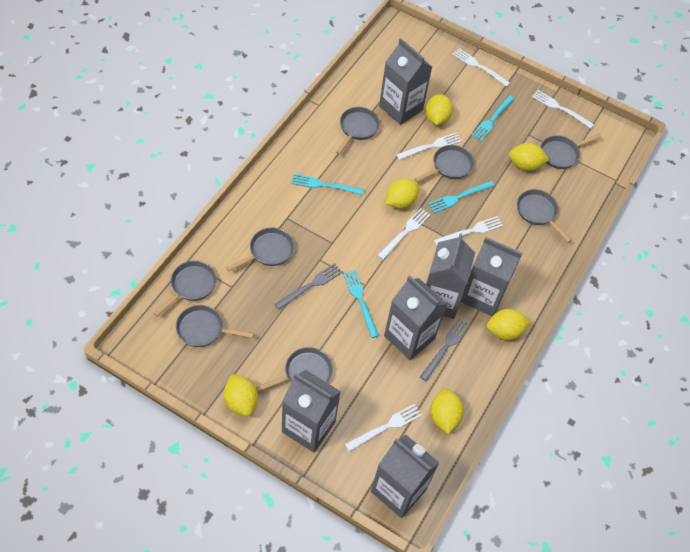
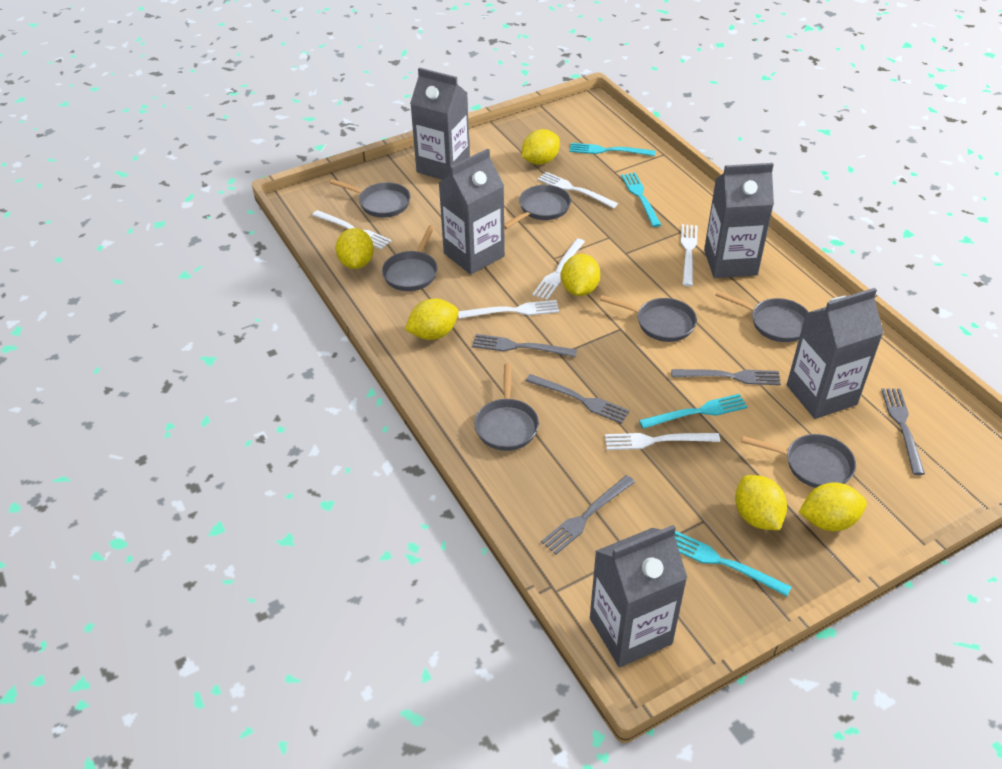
grey carton: [282,370,341,453] [371,435,439,518] [379,38,432,125] [384,275,447,360] [426,233,475,319] [461,237,522,316] = 6 -> [410,68,470,180] [439,149,505,275] [590,525,687,667] [704,163,774,278] [787,288,883,419] = 5
grey fork: [274,263,343,310] [420,318,470,382] = 2 -> [472,334,577,357] [526,374,630,424] [541,475,635,554] [671,369,781,385] [881,389,925,475] = 5
grey pan: [153,261,216,316] [176,305,254,347] [226,228,294,271] [256,347,333,392] [336,107,380,154] [414,145,474,182] [517,189,572,242] [540,133,602,169] = 8 -> [329,179,411,218] [382,225,438,291] [474,364,539,451] [504,185,571,229] [600,295,697,342] [715,291,809,342] [741,434,856,488] = 7

